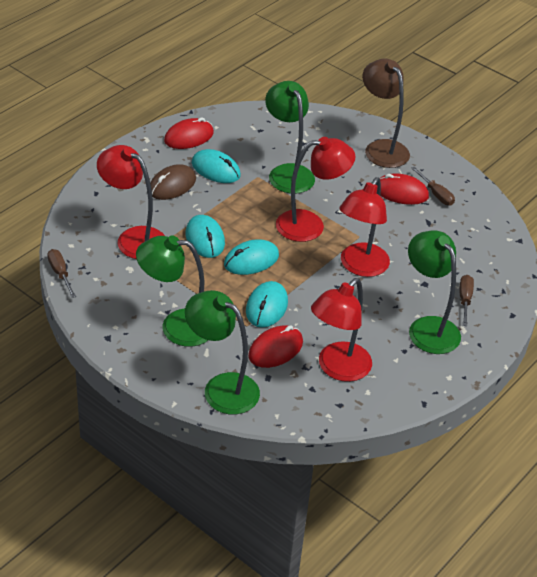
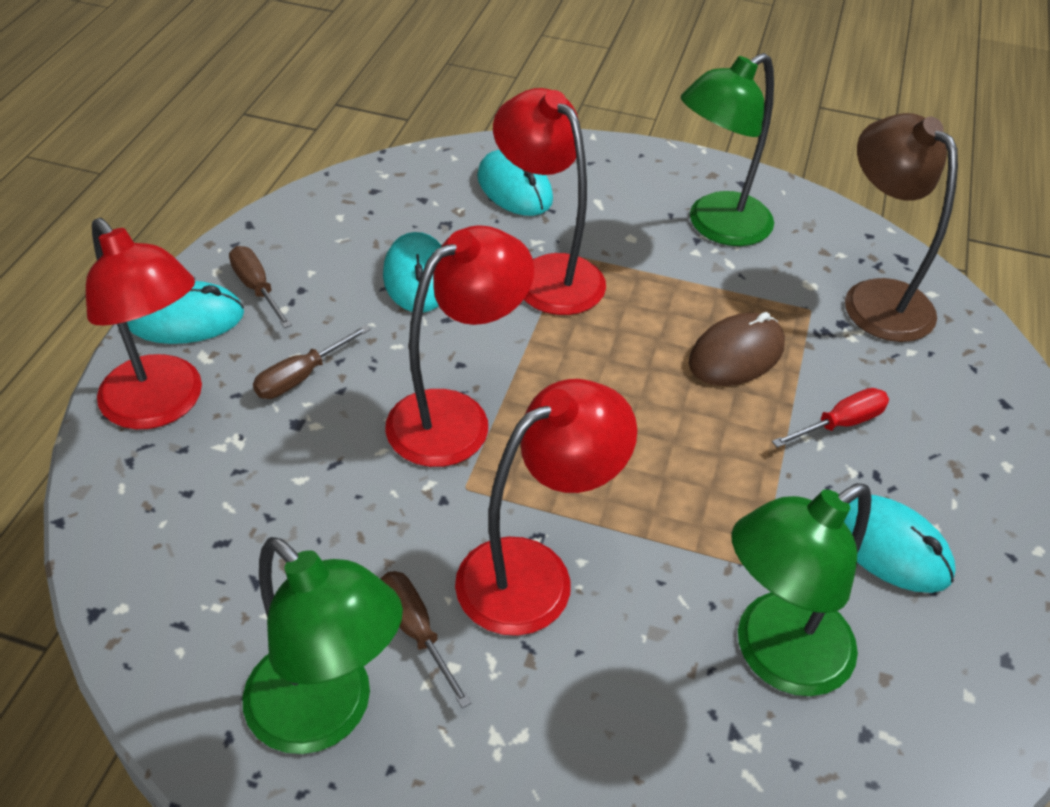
green lamp: [136,235,208,347] [185,290,260,415] [265,81,315,194] [408,230,461,354] = 4 -> [242,537,403,754] [681,53,774,246] [731,483,872,696] = 3
red mouse: [164,117,214,149] [248,325,303,368] [380,173,429,205] = 3 -> none = 0
red screwdriver: none = 0 -> [772,388,889,448] = 1

